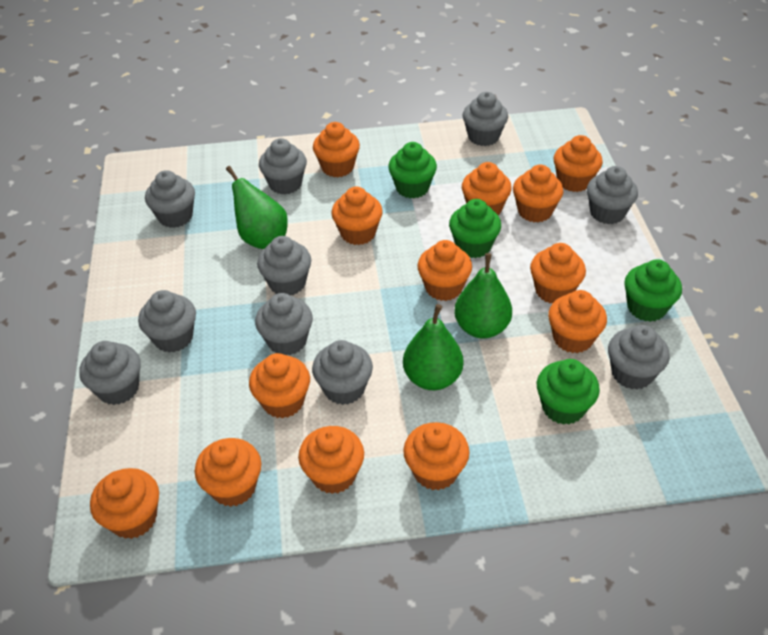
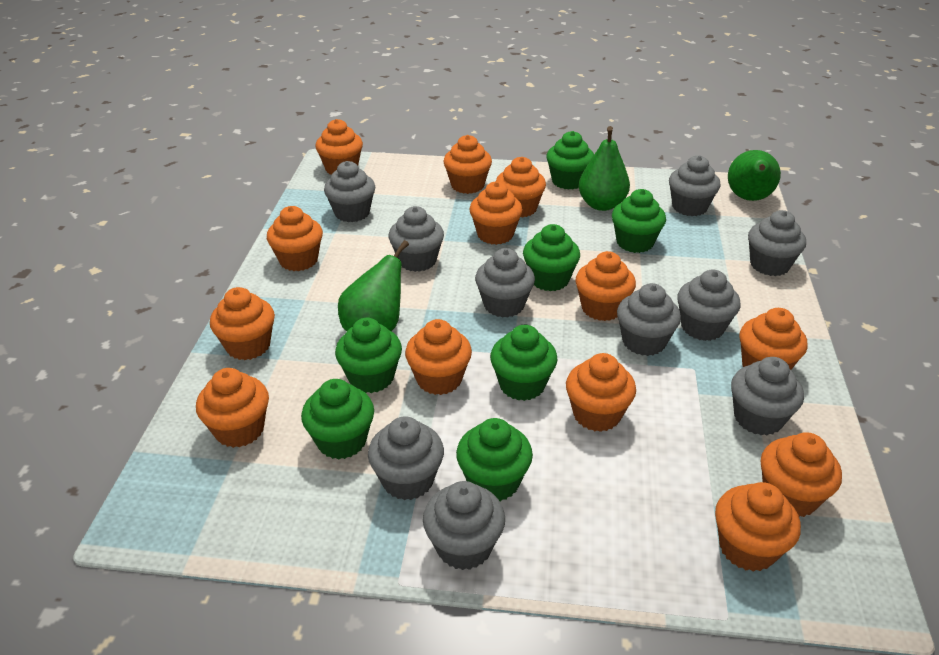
green cupcake: [388,142,437,198] [449,199,501,258] [537,359,600,425] [624,259,682,322] = 4 -> [301,379,374,460] [335,318,402,393] [456,418,533,501] [490,325,558,401] [523,224,580,291] [546,131,594,190] [612,189,666,253] = 7

